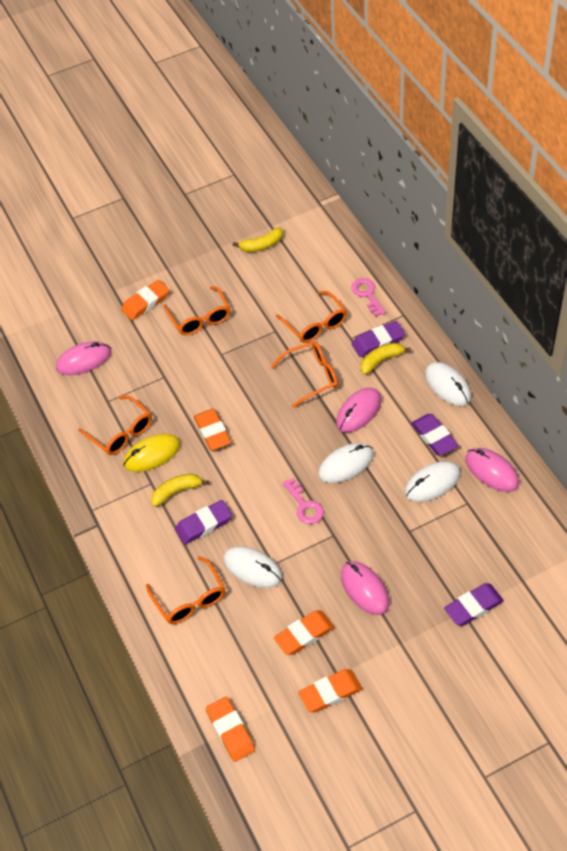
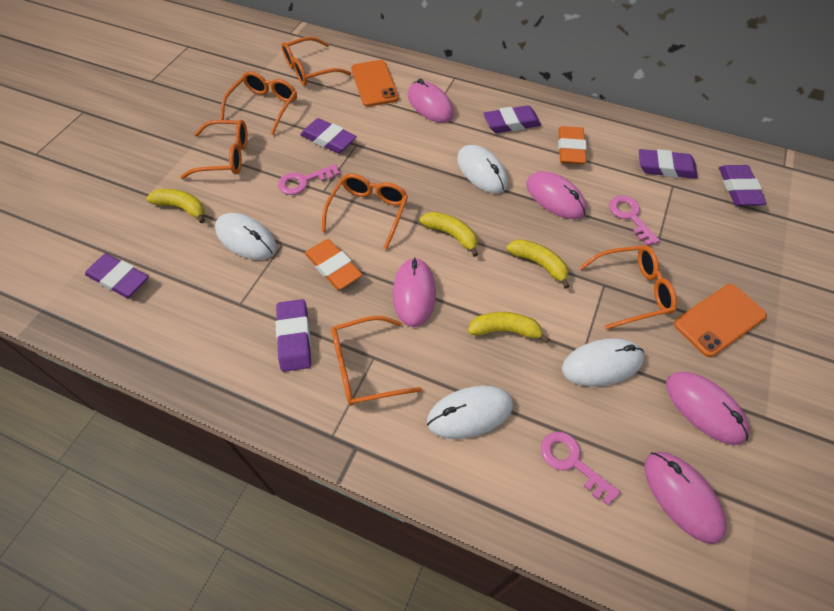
orange eraser: [121,280,169,320] [194,409,231,450] [206,697,255,762] [274,610,335,655] [298,669,362,712] = 5 -> [305,239,362,290] [558,126,587,165] = 2
orange glasses: [78,395,152,455] [146,556,225,624] [164,286,231,335] [271,341,338,408] [276,291,347,343] = 5 -> [181,120,248,179] [220,71,297,135] [282,37,351,86] [321,174,408,249] [331,316,422,406] [579,245,677,330] = 6
orange phone: none = 0 -> [351,60,399,107] [674,284,767,357] = 2
pink key: [283,478,324,524] [351,278,386,317] = 2 -> [278,164,340,195] [541,432,620,505] [609,196,660,246] = 3
pink mouse: [56,341,111,375] [336,388,381,432] [341,561,389,615] [465,448,519,492] = 4 -> [393,257,436,327] [408,79,454,123] [526,171,587,219] [644,452,727,544] [666,372,749,445] = 5
purple eraser: [175,500,232,545] [352,321,405,357] [411,414,459,455] [444,583,504,626] = 4 -> [85,253,149,298] [276,299,311,372] [300,118,357,153] [483,105,541,133] [639,149,698,179] [719,165,767,206] = 6
yellow banana: [151,474,209,507] [233,228,283,252] [361,343,411,375] = 3 -> [146,189,205,223] [420,212,478,257] [468,312,550,343] [506,239,570,289] = 4
yellow mouse: [123,434,180,472] = 1 -> none = 0

